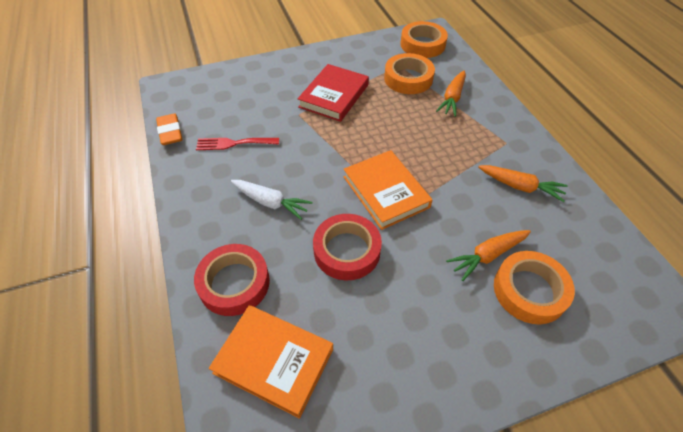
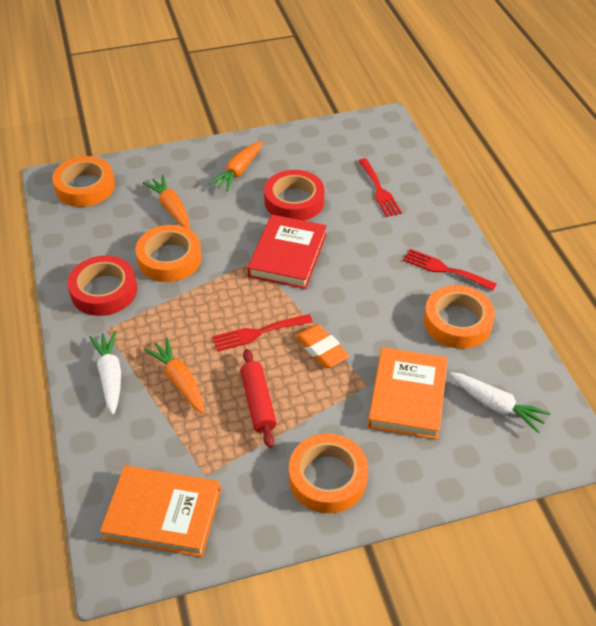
orange tape: [384,53,435,94] [400,21,448,58] [494,251,575,324] = 3 -> [52,156,115,207] [136,225,202,282] [289,434,368,513] [424,285,495,349] = 4
red fork: [196,138,279,150] = 1 -> [212,314,313,352] [358,158,402,217] [403,249,497,291] = 3
red rolling pin: none = 0 -> [240,349,277,448] = 1
white carrot: [231,180,312,220] = 1 -> [89,331,121,414] [450,372,551,433] = 2

